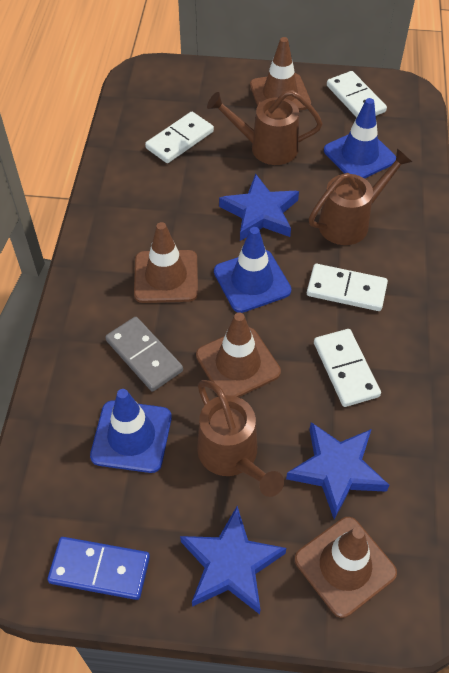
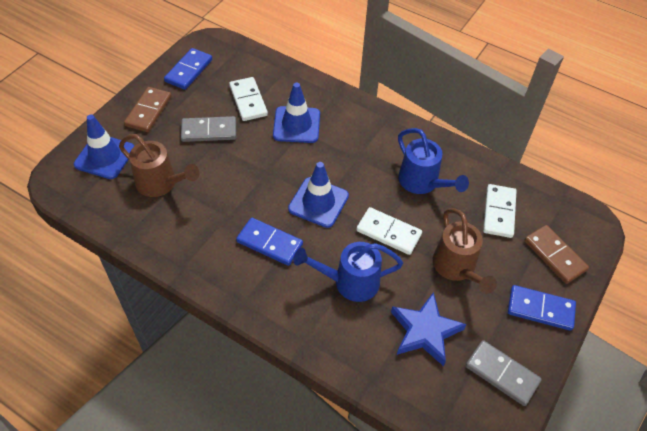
blue domino: [47,537,150,600] = 1 -> [164,48,212,90] [236,218,303,266] [508,285,576,331] = 3
blue star: [180,506,286,614] [219,174,299,241] [286,422,389,519] = 3 -> [391,292,467,366] = 1
blue watering can: none = 0 -> [293,242,403,302] [398,128,469,194] = 2
brown domino: none = 0 -> [124,87,171,132] [524,225,589,284] = 2
brown traffic cone: [134,222,198,303] [196,312,281,397] [250,37,311,111] [295,517,397,618] = 4 -> none = 0
brown watering can: [197,380,284,497] [207,90,322,165] [309,148,412,245] = 3 -> [119,134,199,197] [433,208,497,294] = 2
grey domino: [105,317,183,392] = 1 -> [181,116,236,142] [466,340,542,406] = 2
white domino: [145,112,214,163] [307,264,388,311] [314,329,381,407] [327,71,387,118] = 4 -> [229,77,268,121] [356,207,422,255] [483,184,516,238] = 3

